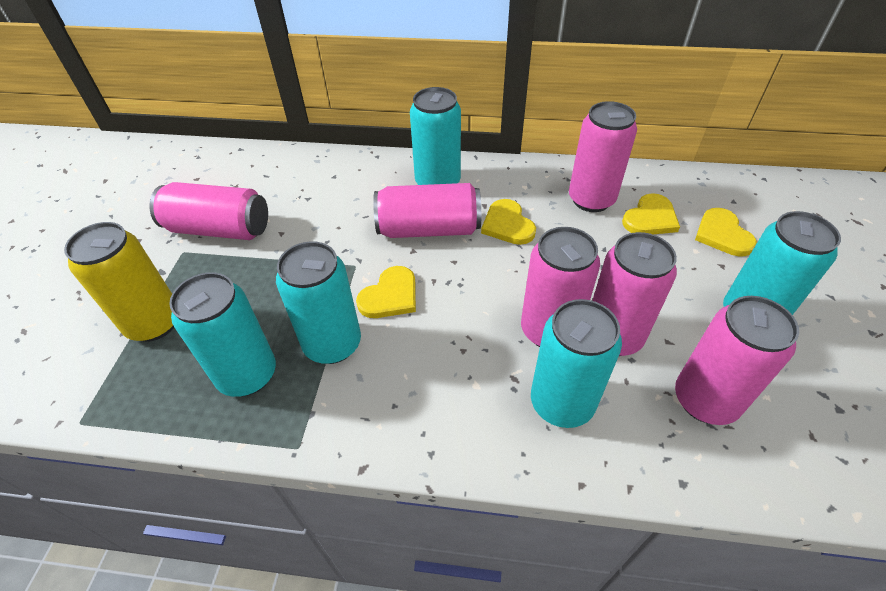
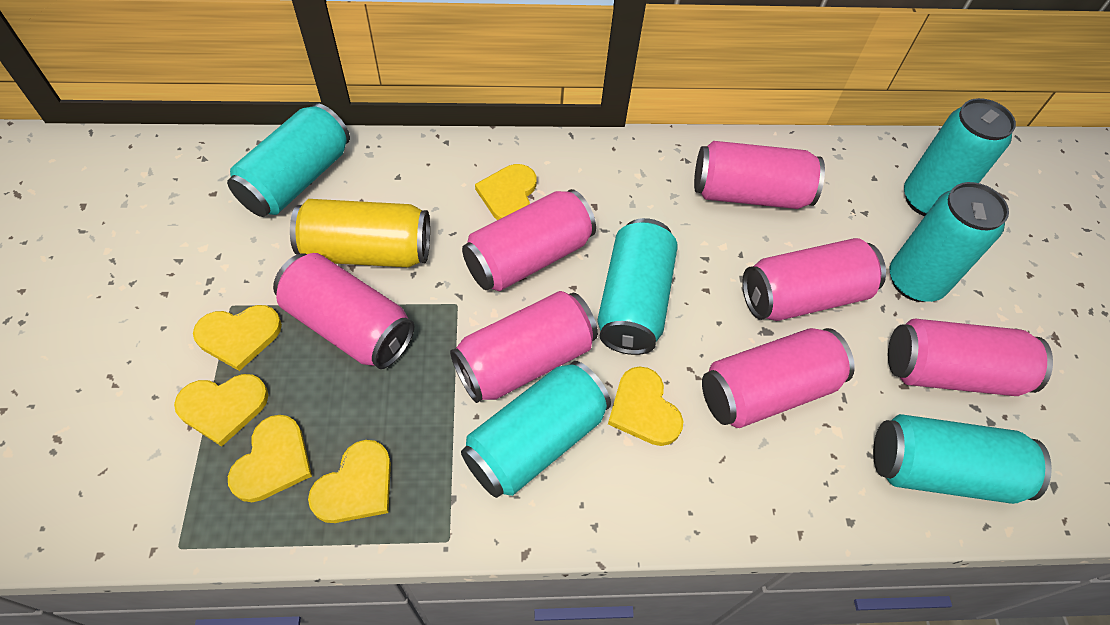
pink can: [149,182,268,240] [373,183,481,238] [521,227,600,347] [569,101,637,212] [592,232,677,356] [675,296,799,425] = 6 -> [273,253,414,369] [450,291,598,403] [462,189,596,291] [694,141,825,209] [702,328,855,428] [742,238,886,321] [888,319,1053,396] = 7
turquoise can: [169,272,276,397] [276,241,361,364] [410,87,461,185] [531,299,622,428] [723,211,841,315] = 5 -> [227,103,350,217] [461,361,611,498] [597,218,678,355] [873,414,1052,504] [890,182,1009,302] [904,98,1016,216] = 6
yellow heart: [356,266,416,318] [481,199,536,245] [622,193,680,234] [695,208,757,257] = 4 -> [174,374,269,447] [193,305,282,371] [228,415,312,502] [308,440,391,523] [475,164,537,220] [608,366,683,446] = 6

